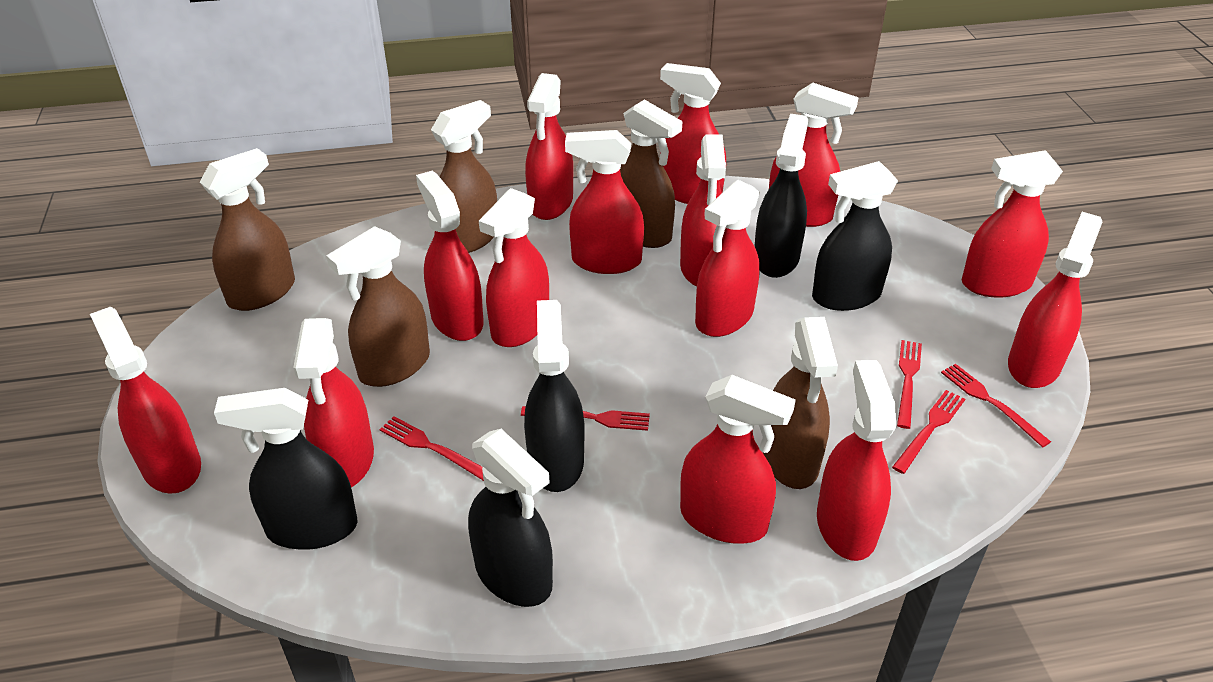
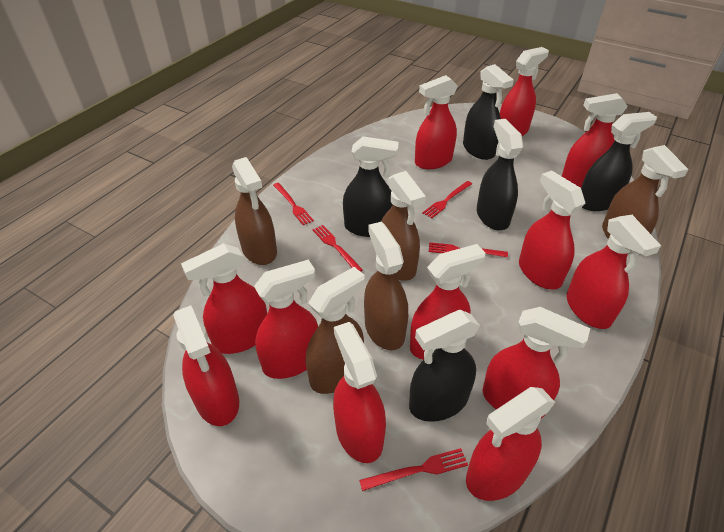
red spray bottle: [90,307,201,493] [293,318,374,487] [416,171,484,341] [479,188,549,347] [525,73,573,220] [565,130,644,274] [660,63,726,204] [680,134,726,287] [680,375,796,544] [695,180,760,337] [769,83,859,227] [817,360,896,561] [962,150,1063,298] [1008,212,1102,388] = 14 -> [173,305,239,426] [181,243,267,354] [254,259,318,379] [333,322,386,463] [410,244,486,360] [415,75,458,169] [466,387,556,501] [483,307,590,418] [500,47,549,136] [519,170,585,289] [562,93,628,188] [566,215,661,329] = 12

